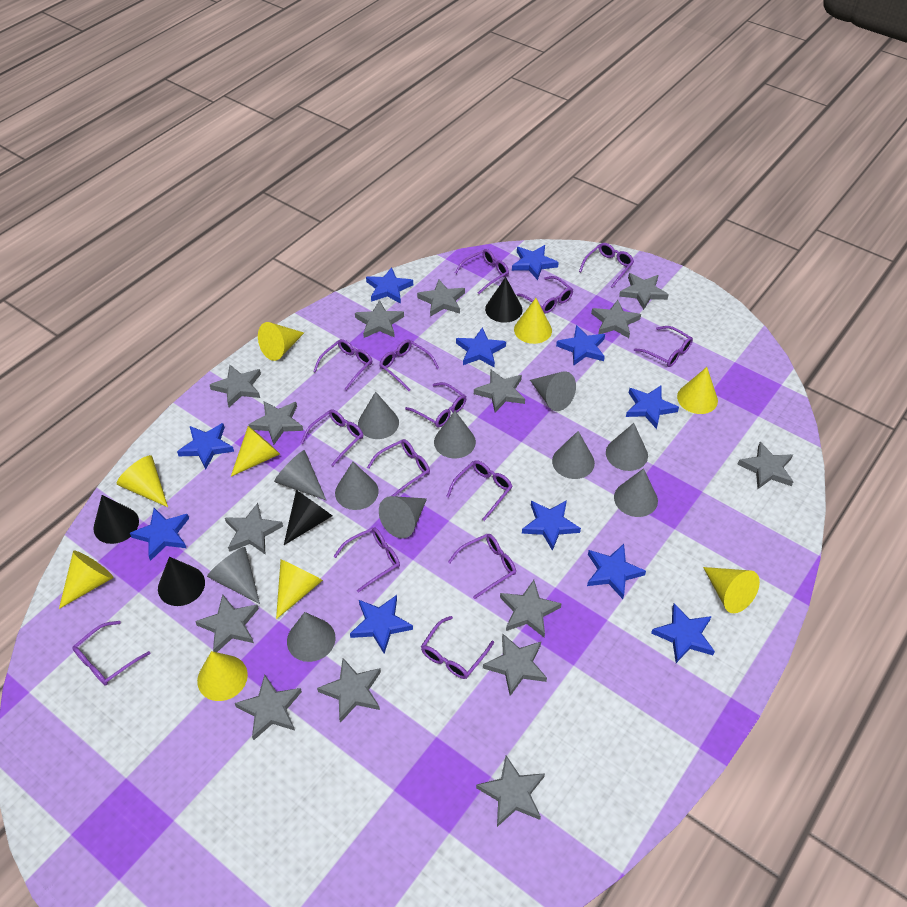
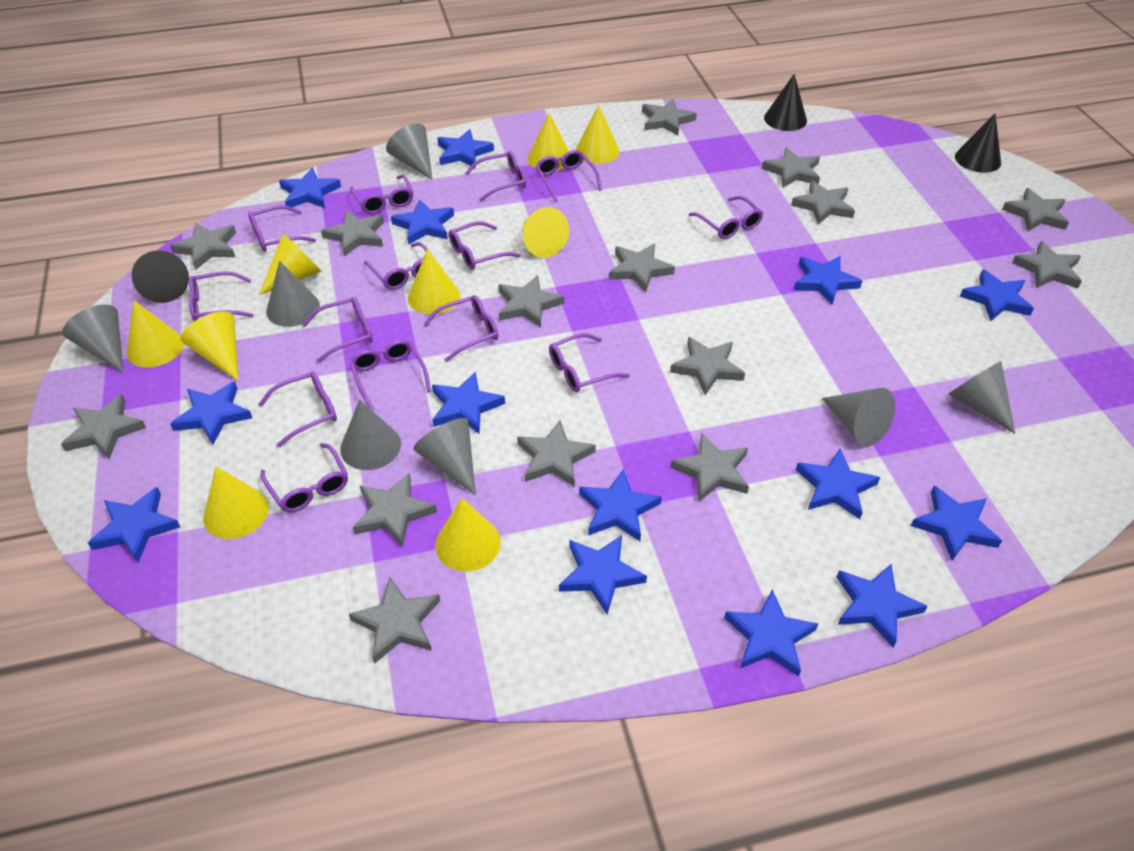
black cone: [93,495,139,544] [158,557,205,606] [284,490,332,545] [485,277,523,323] = 4 -> [131,250,189,303] [764,74,807,131] [955,114,1001,173] = 3
blue star: [130,508,189,561] [177,423,234,469] [350,595,413,654] [366,267,413,304] [456,327,506,367] [512,245,559,280] [522,500,581,551] [556,325,605,366] [587,544,646,599] [626,386,679,429] [651,604,715,663] = 11 -> [88,487,180,562] [170,381,252,445] [279,168,341,208] [391,199,454,245] [432,371,505,434] [437,129,494,168] [559,535,647,615] [579,469,662,541] [724,589,818,677] [794,256,862,305] [796,449,880,519] [837,564,928,647] [911,486,1002,561] [960,269,1034,321] = 14
grey cone: [207,547,260,604] [274,450,326,500] [287,612,336,662] [335,462,379,510] [358,392,399,439] [379,496,427,538] [434,411,476,458] [530,371,576,411] [552,431,595,479] [606,423,648,471] [614,468,658,517] = 11 -> [63,305,123,372] [266,261,320,327] [340,399,401,470] [386,123,433,180] [413,418,476,495] [822,388,895,446] [949,361,1015,434] = 7

